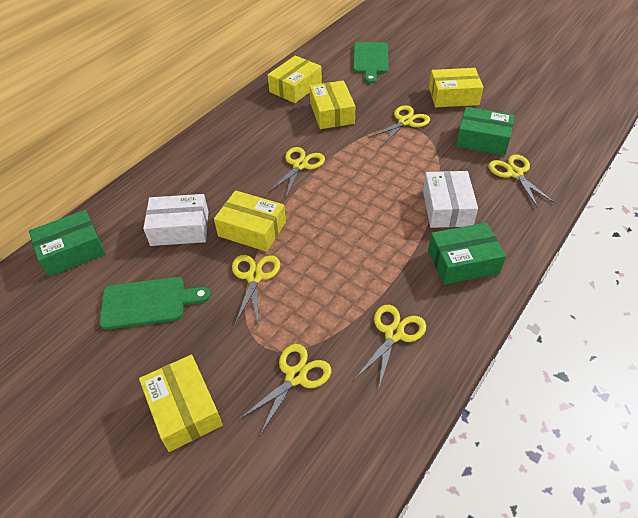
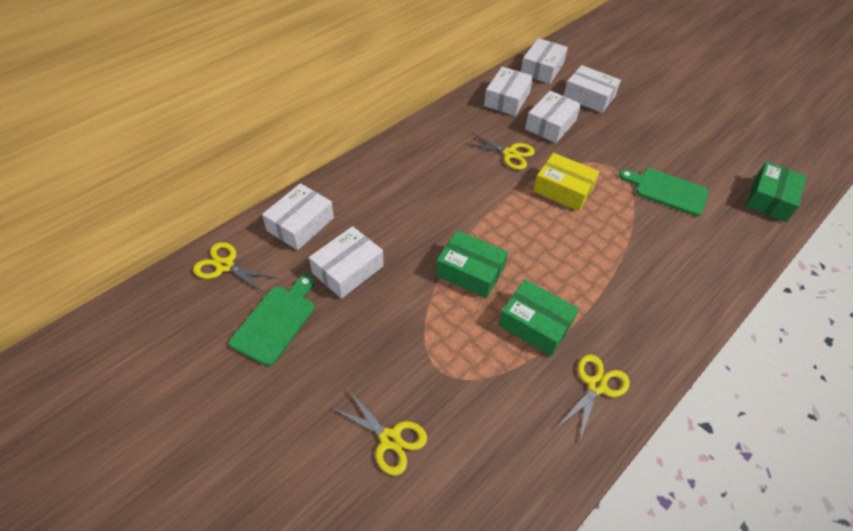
white box: [143,194,208,246] [423,171,478,228] = 2 -> [262,183,334,250] [309,226,384,299] [484,67,533,116] [521,38,568,84] [525,91,581,143] [564,65,621,113] = 6
yellow box: [139,355,223,452] [214,190,286,252] [268,56,322,103] [310,80,355,129] [429,68,484,107] = 5 -> [533,153,600,211] = 1
yellow scissors: [232,255,280,326] [240,344,331,435] [268,147,325,199] [355,305,426,391] [368,105,430,146] [489,154,555,208] = 6 -> [193,242,279,294] [330,389,427,475] [464,132,535,170] [558,354,630,443] = 4

